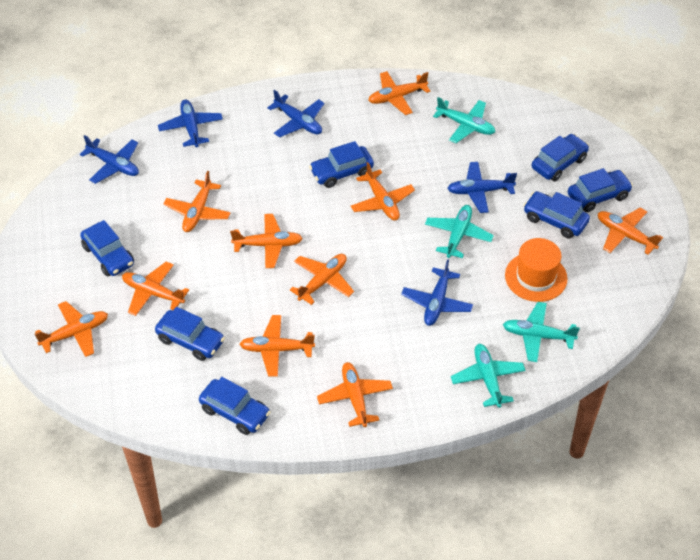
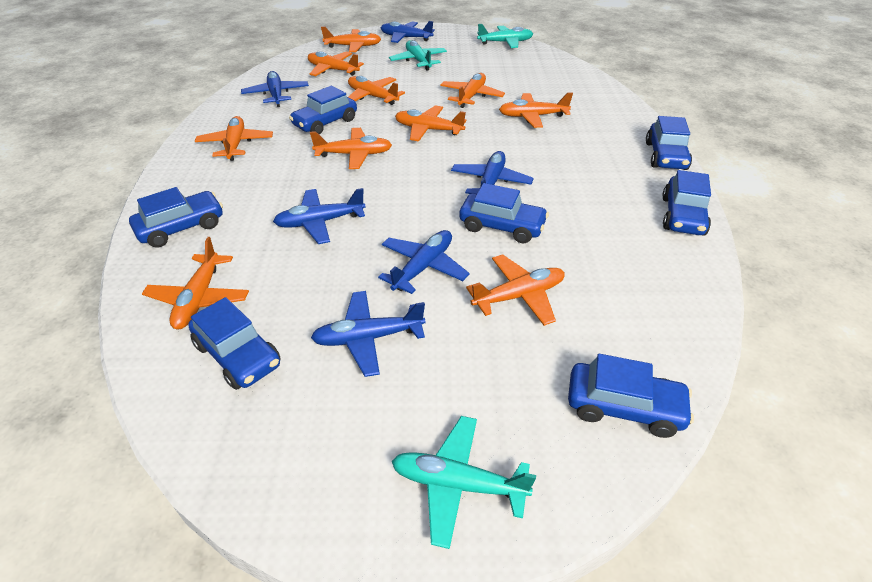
blue plane: [80,135,139,184] [158,100,223,147] [267,90,325,137] [401,259,473,326] [447,162,517,213] = 5 -> [241,71,309,107] [273,188,366,244] [311,291,426,377] [378,230,470,294] [381,21,435,43] [451,151,534,194] = 6
orange hat: [505,238,568,302] = 1 -> none = 0
turquoise plane: [425,205,494,258] [433,97,495,143] [451,344,526,408] [503,302,580,362] = 4 -> [389,40,447,71] [392,416,536,549] [477,24,533,48] = 3

